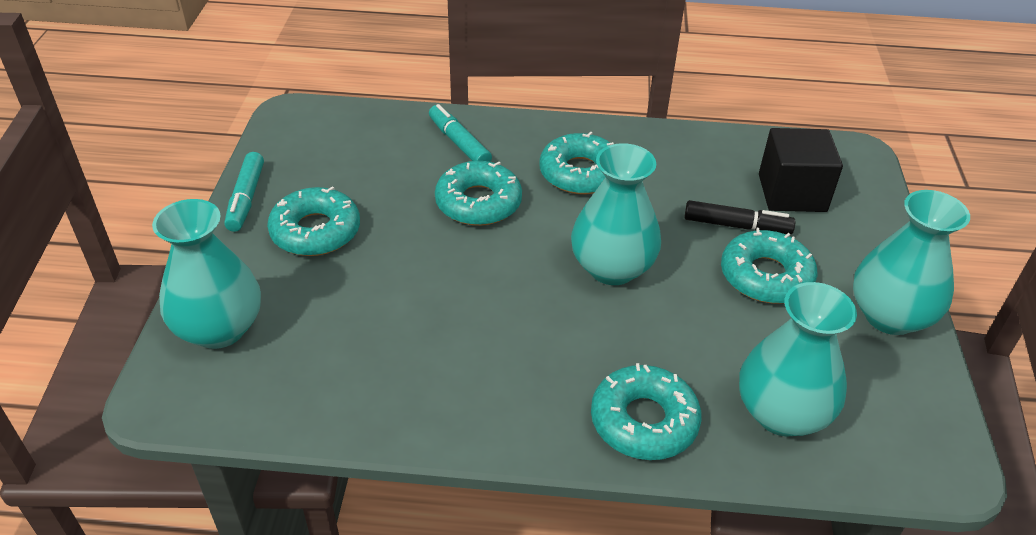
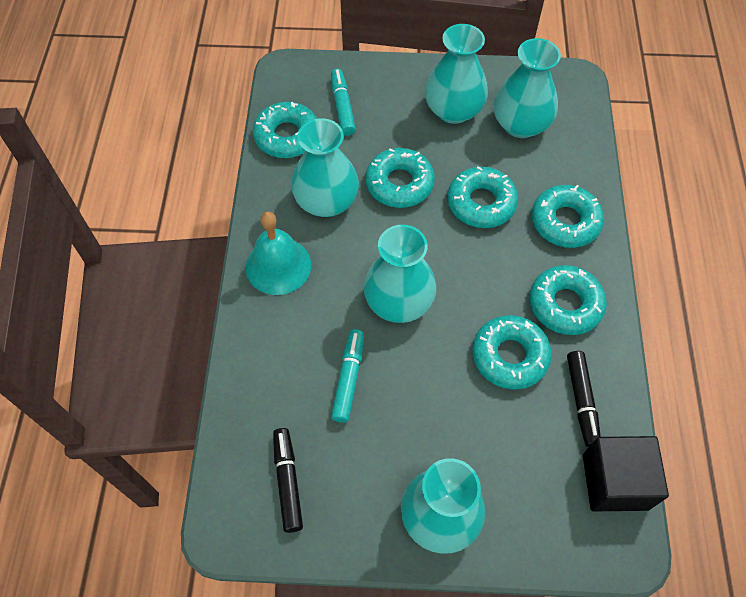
black marker: [685,200,796,234] = 1 -> [273,428,303,533] [567,351,601,447] = 2
turquoise bell: none = 0 -> [246,212,311,295] = 1
turquoise donut: [267,186,360,256] [435,161,522,226] [540,132,614,194] [591,363,701,460] [721,228,817,303] = 5 -> [253,102,317,158] [365,148,435,208] [447,167,518,228] [472,315,552,390] [530,265,607,335] [531,185,604,248] = 6
turquoise vase: [152,199,261,349] [571,143,661,285] [739,282,857,436] [853,190,970,335] = 4 -> [291,118,359,217] [363,225,436,323] [401,458,485,554] [425,24,488,124] [494,38,561,138] = 5

